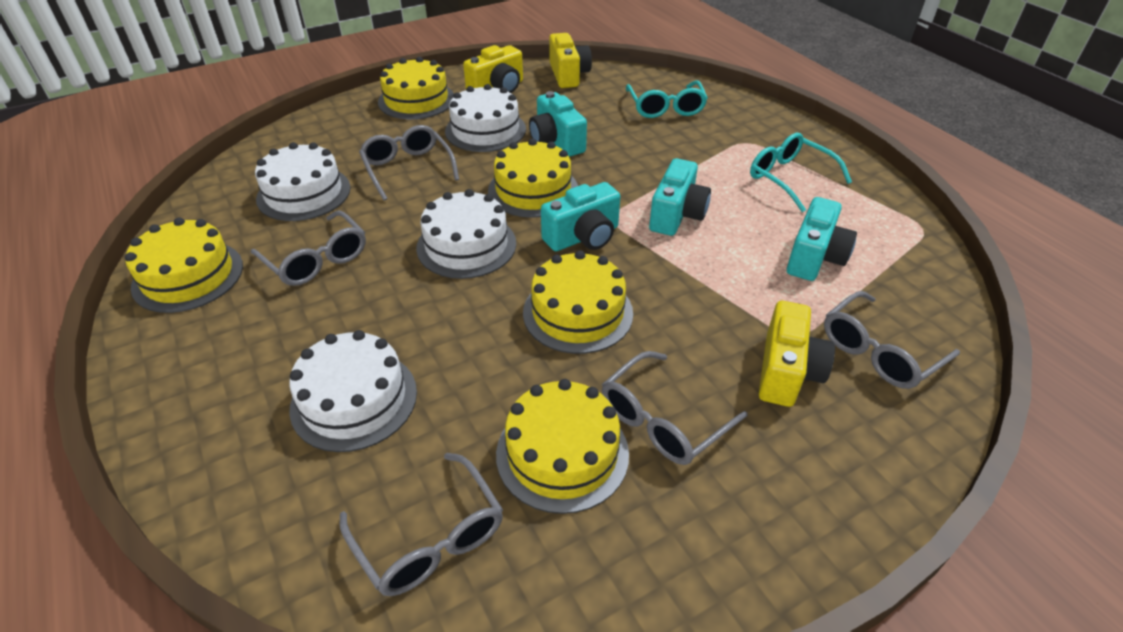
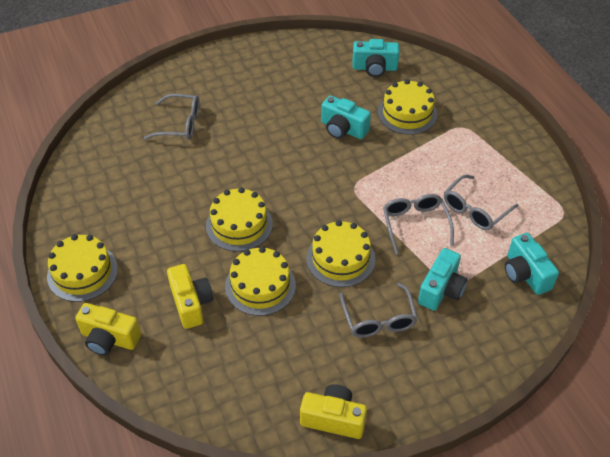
grey glasses: [251,210,366,286] [339,453,503,596] [359,125,459,201] [602,351,748,465] [824,291,960,389] = 5 -> [144,94,200,140] [340,283,418,338] [383,194,454,254] [444,174,518,230] = 4
turquoise glasses: [626,81,708,118] [750,132,852,212] = 2 -> none = 0
white cake: [255,142,350,221] [289,330,417,452] [416,189,516,279] [445,84,526,152] = 4 -> none = 0

